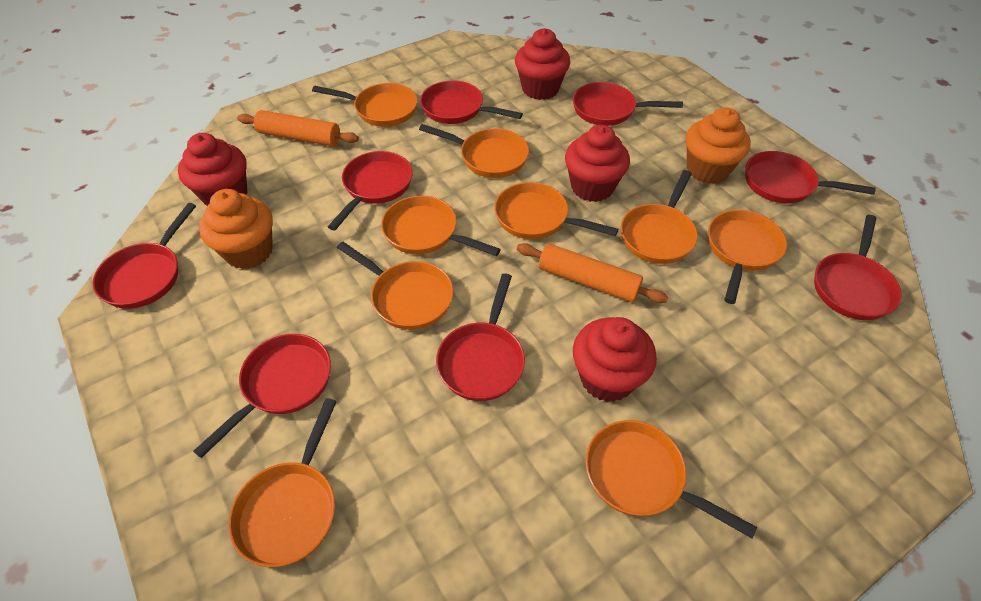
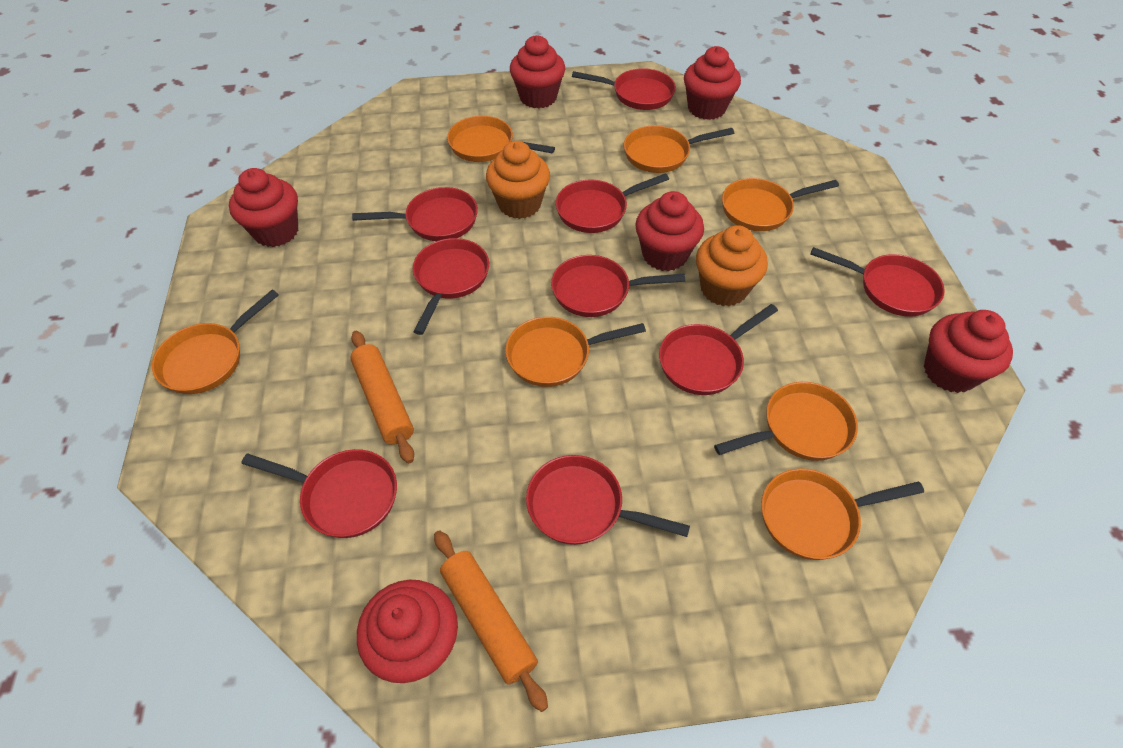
orange pan: [228,398,337,567] [312,83,418,127] [337,242,454,330] [381,196,501,256] [419,124,529,178] [494,182,619,239] [586,420,757,538] [621,170,698,264] [708,210,787,304] = 9 -> [152,290,279,394] [447,116,555,162] [505,317,646,387] [624,125,734,173] [714,382,858,461] [722,178,839,231] [761,468,924,560] = 7
red cupcake: [178,133,247,206] [515,28,570,100] [565,125,630,202] [573,317,657,402] = 4 -> [229,168,298,247] [357,580,458,683] [510,35,565,109] [635,191,704,271] [684,46,741,120] [924,310,1013,393] = 6
red pan: [92,203,196,309] [193,334,331,458] [328,151,413,231] [420,81,523,124] [436,273,525,401] [573,82,683,126] [745,151,876,204] [814,215,902,320] = 8 -> [241,449,397,538] [352,187,478,241] [413,238,489,335] [526,455,690,545] [551,255,685,317] [556,173,669,233] [572,68,676,110] [659,304,778,395] [810,247,945,316] = 9

